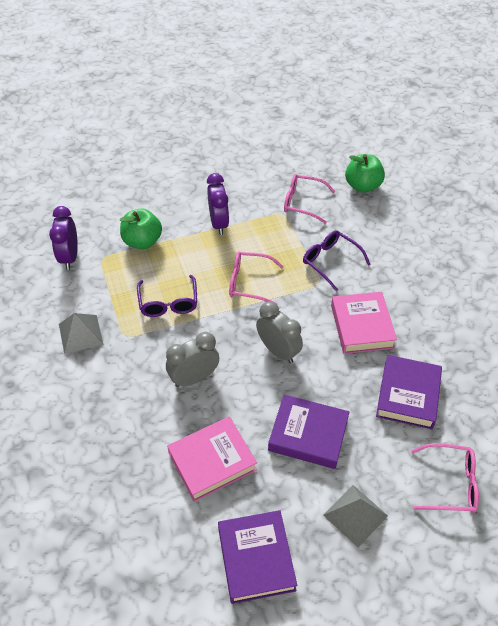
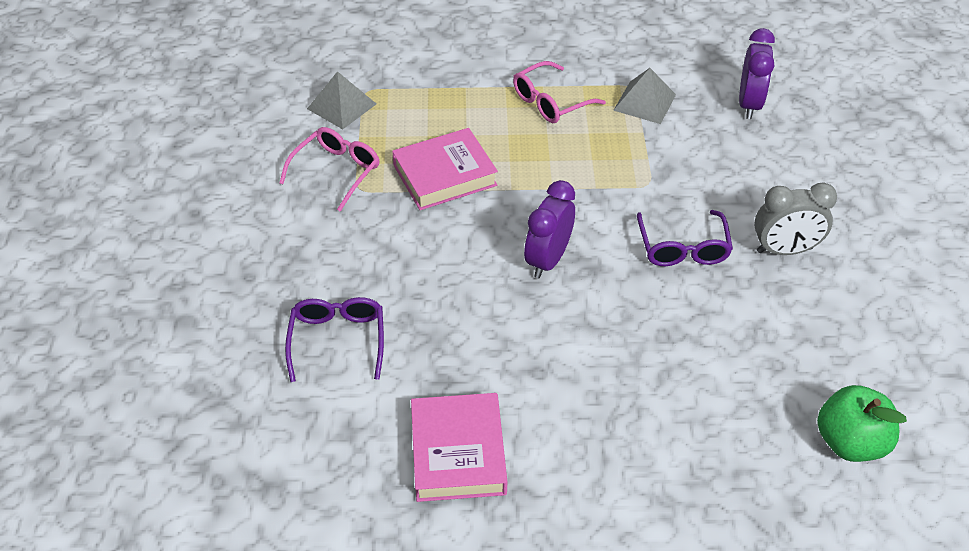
green apple: [120,208,162,249] [345,154,385,193] = 2 -> [817,385,907,462] = 1
grey clock: [166,332,219,387] [256,302,303,363] = 2 -> [754,182,837,255] = 1
pink glasses: [229,252,284,305] [284,174,336,224] [411,443,479,513] = 3 -> [279,127,380,212] [513,61,606,123] = 2
purple book: [218,510,297,604] [268,394,349,469] [376,355,442,429] = 3 -> none = 0

